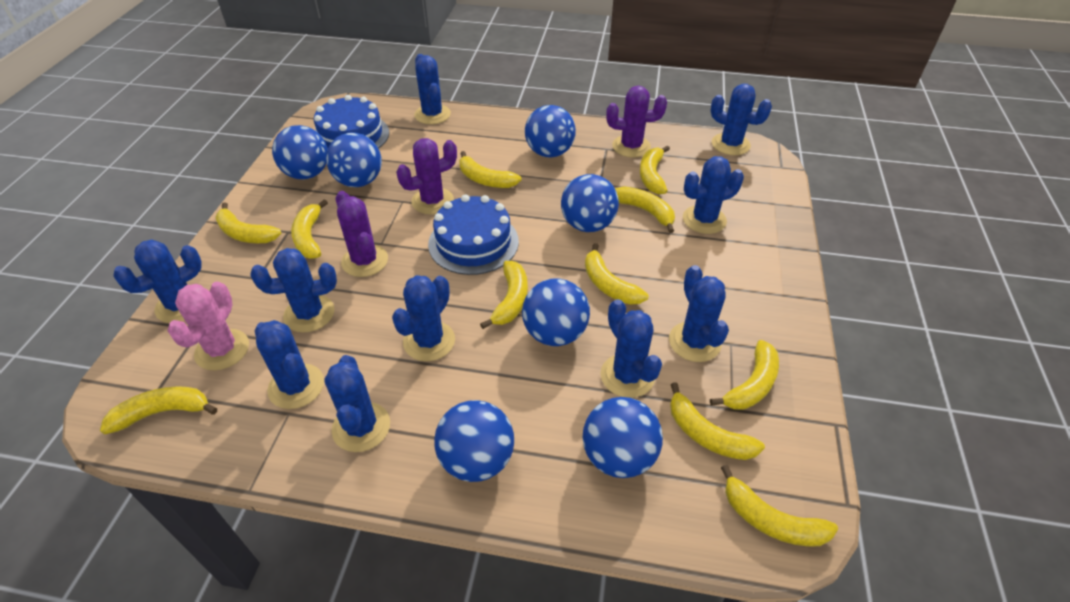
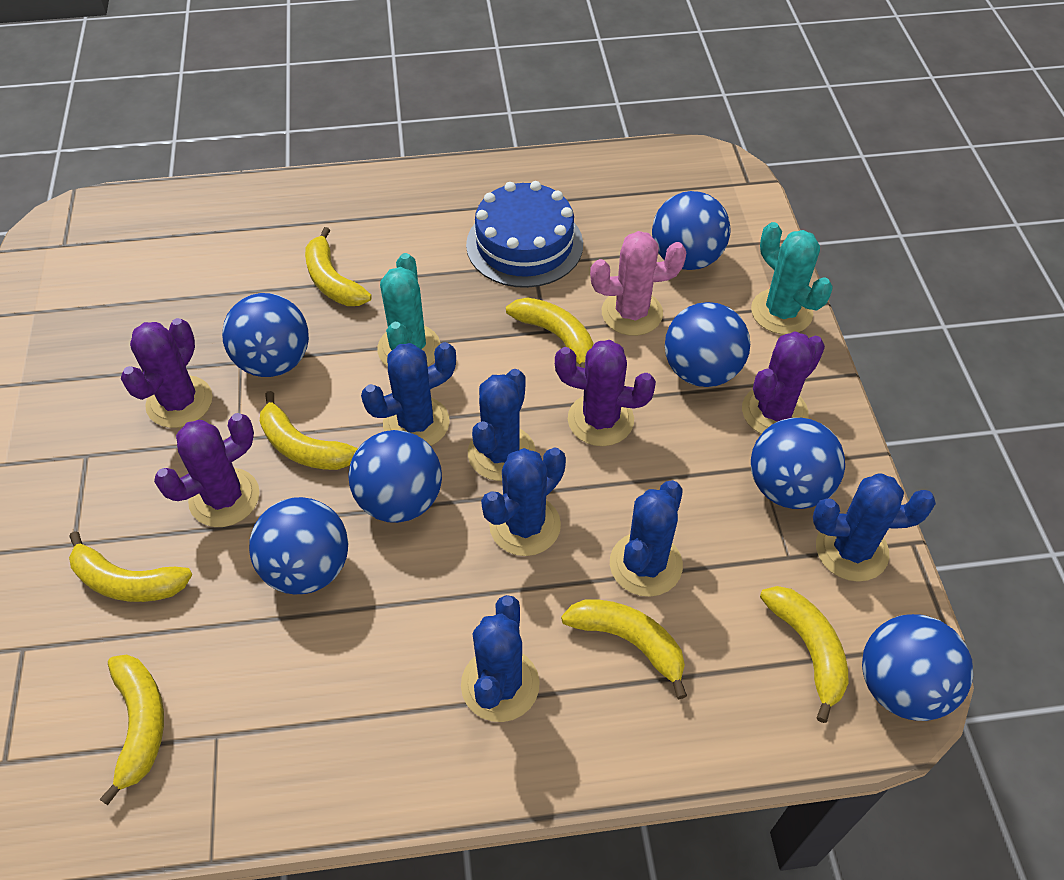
blue cactus: [113,239,202,323] [251,248,337,333] [255,320,324,409] [324,355,390,452] [392,275,455,361] [414,54,451,124] [600,299,662,398] [669,265,729,362] [683,156,744,234] [711,84,772,155] = 10 -> [361,342,456,446] [461,595,540,722] [468,369,536,481] [481,448,566,556] [610,480,683,597] [813,473,936,582] = 6
blue cake: [314,95,389,149] [428,194,519,275] = 2 -> [466,181,583,288] = 1
purple cactus: [336,191,388,277] [396,138,457,214] [606,86,667,158] = 3 -> [121,318,212,428] [154,413,260,527] [555,340,656,446] [742,331,825,434] = 4
turquoise cactus: none = 0 -> [377,253,440,367] [751,222,833,334] = 2
yellow banana: [100,386,217,434] [215,202,281,243] [291,199,328,259] [459,151,522,188] [480,261,528,329] [585,243,649,305] [615,186,675,233] [640,146,670,194] [670,382,765,460] [710,340,779,410] [721,465,838,546] = 11 -> [69,531,193,602] [100,654,164,805] [260,391,358,470] [305,227,372,306] [506,297,593,368] [561,599,687,699] [760,586,849,723] = 7

